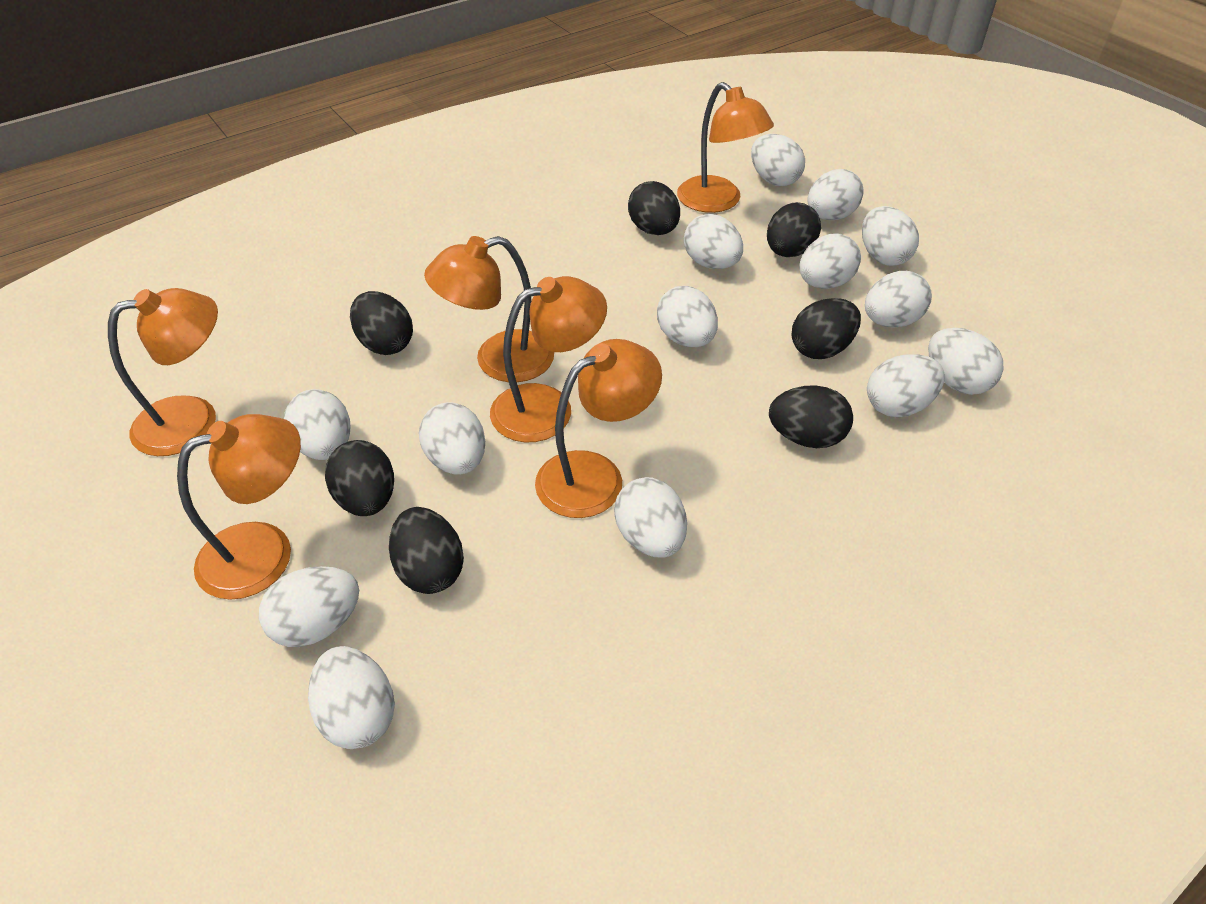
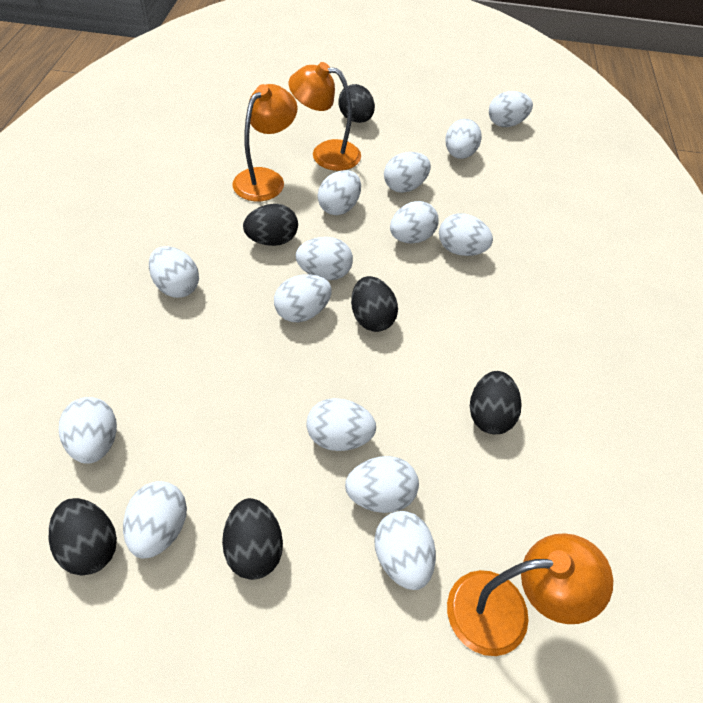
black egg: [325,440,394,516] [350,291,413,355] [389,507,464,594] [628,181,680,235] [767,202,821,257] [769,385,853,448] [792,298,861,359] = 7 -> [49,498,117,575] [222,498,283,580] [243,204,298,246] [338,84,375,123] [351,276,398,332] [470,371,521,434] = 6
orange lamp: [108,288,218,456] [177,414,301,600] [424,236,554,382] [490,276,607,442] [535,339,662,518] [677,82,774,213] = 6 -> [232,84,297,201] [289,62,361,171] [447,533,613,656] = 3

